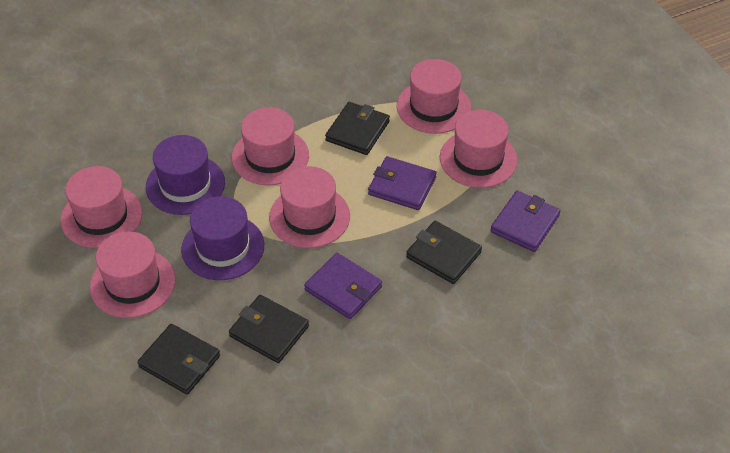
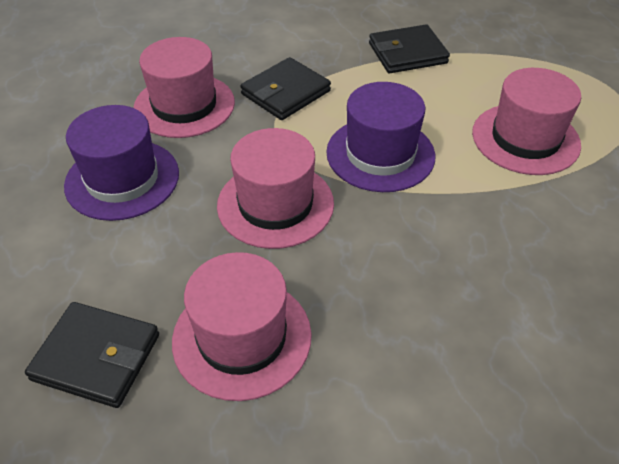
black wallet: [137,324,220,395] [229,295,309,363] [325,102,390,155] [406,221,482,284] = 4 -> [25,302,159,408] [240,57,331,120] [369,25,450,73] = 3
pink hat: [61,166,142,248] [90,231,176,318] [232,107,309,186] [269,166,350,248] [397,59,471,134] [440,110,517,188] = 6 -> [134,37,235,138] [172,252,312,401] [217,128,334,249] [472,68,581,175] = 4
purple wallet: [304,253,382,319] [368,156,437,210] [490,191,560,252] = 3 -> none = 0

